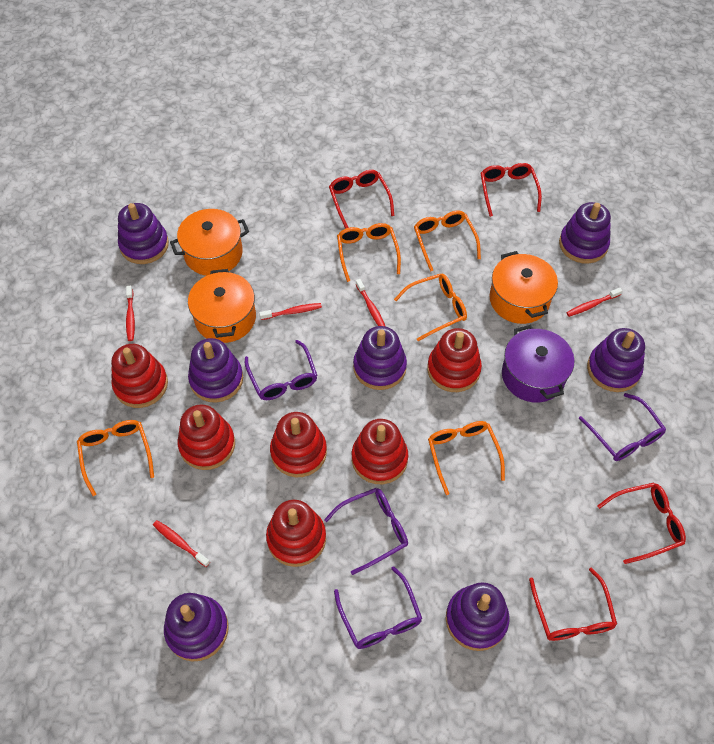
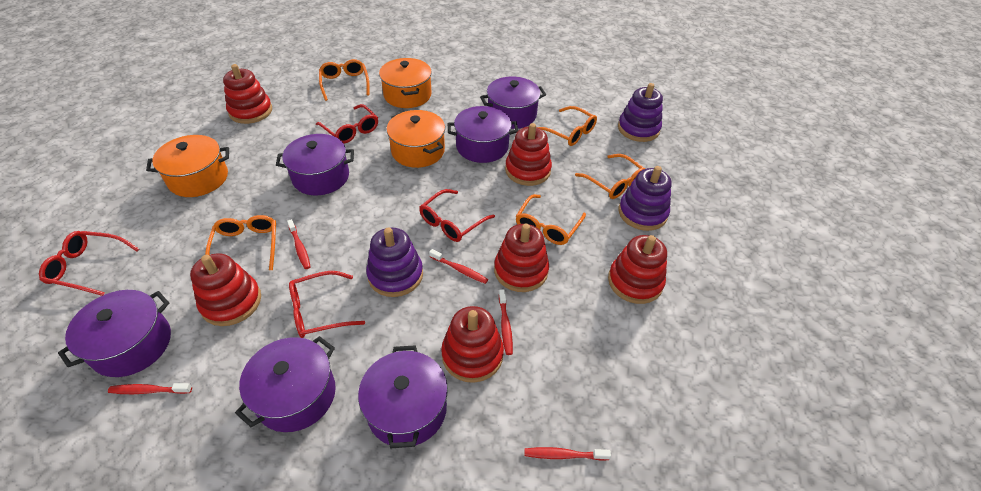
purple glasses: [245,340,317,400] [324,488,408,575] [334,566,422,649] [579,393,666,461] = 4 -> none = 0
purple pot: [502,325,574,403] = 1 -> [58,290,171,377] [235,336,336,432] [276,134,354,195] [358,345,448,448] [448,106,518,163] [480,76,546,129] = 6
purple stacking toy: [118,203,169,264] [164,593,228,661] [188,338,243,403] [353,326,407,390] [446,582,510,651] [559,202,611,264] [587,328,645,392] = 7 -> [366,227,423,297] [618,83,663,142] [618,166,672,231] = 3

